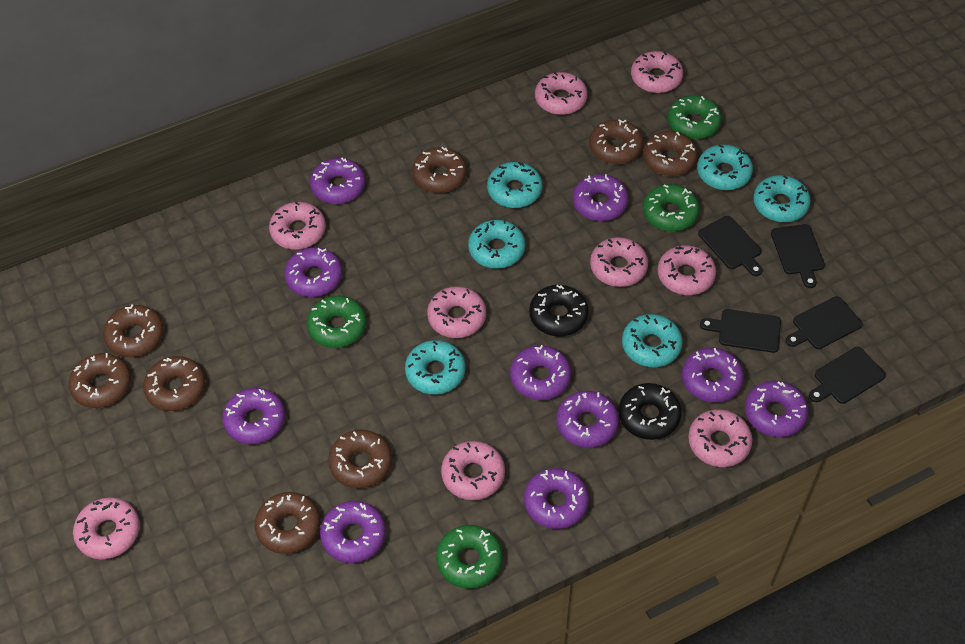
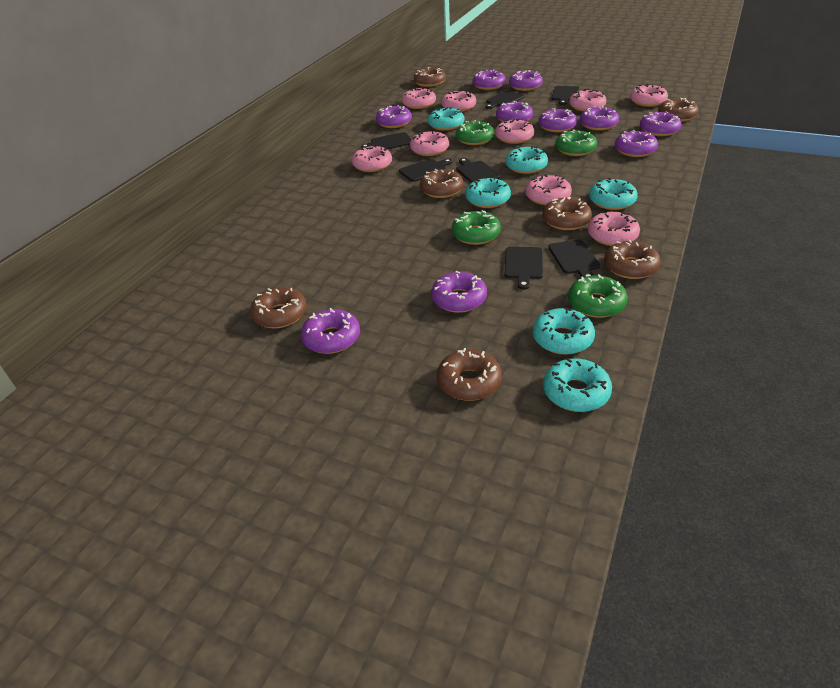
black cutting board: [698,216,763,276] [700,309,781,353] [771,224,825,288] [786,296,863,349] [809,347,886,404] = 5 -> [361,132,411,149] [399,158,452,182] [456,158,500,183] [485,90,525,109] [504,247,543,290] [548,239,600,277] [551,86,579,105] = 7
black donut: [529,285,589,337] [619,383,681,440] = 2 -> none = 0
brown donut: [69,353,131,408] [103,304,164,357] [143,356,205,411] [255,492,320,554] [328,430,392,489] [412,147,467,193] [589,119,644,164] [643,131,698,176] = 8 -> [250,287,307,328] [414,67,446,87] [420,169,464,198] [437,348,502,401] [543,197,592,230] [604,240,661,279] [658,98,699,122] = 7

